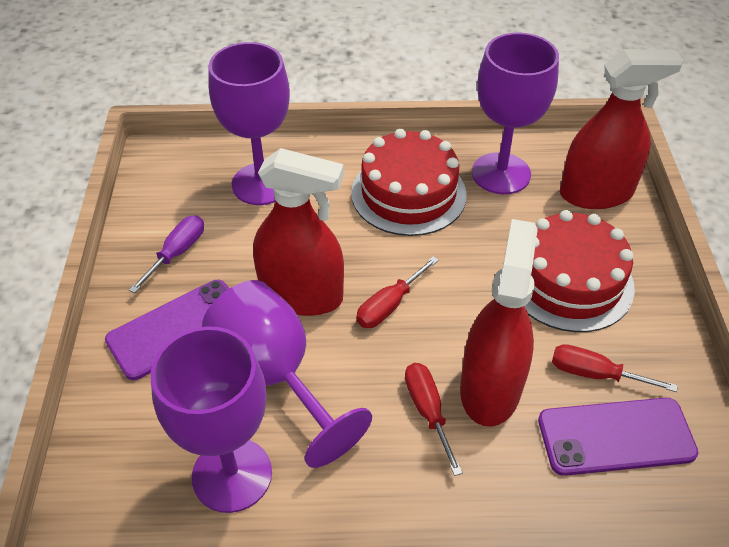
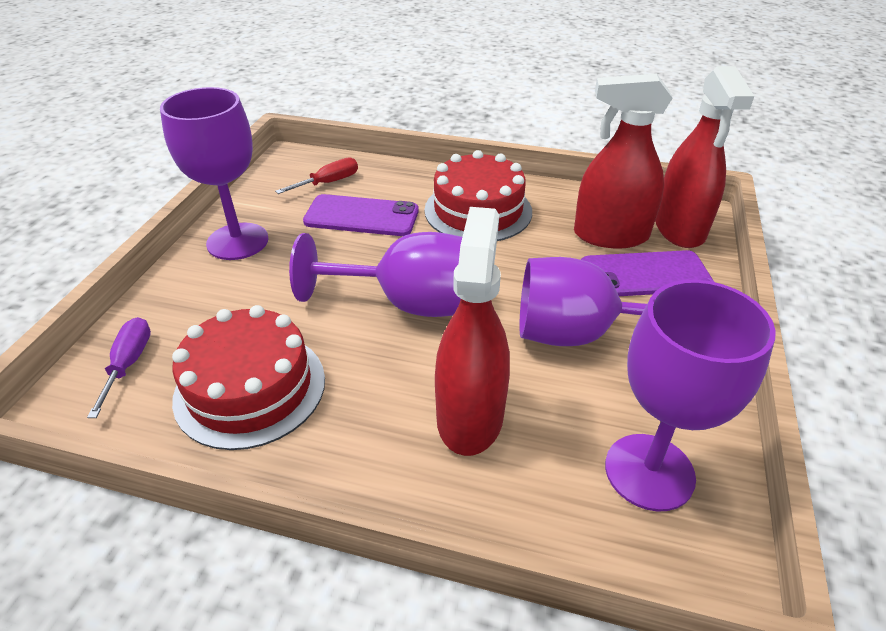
red screwdriver: [356,256,439,328] [405,363,463,476] [552,344,678,392] = 3 -> [275,157,358,194] = 1

